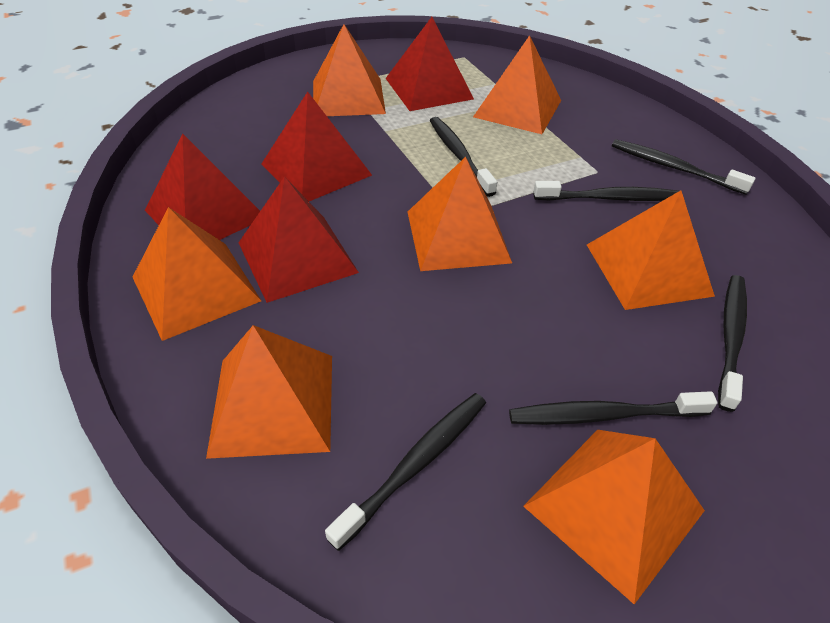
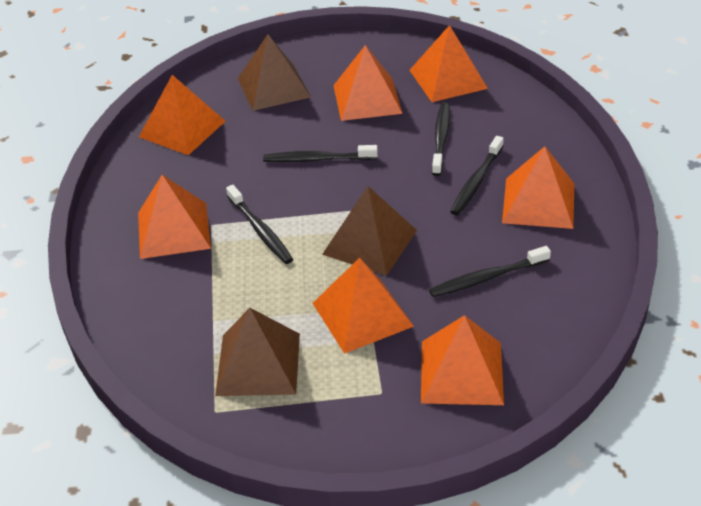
black toothbrush: [325,393,486,551] [430,117,497,197] [509,391,718,425] [533,181,679,201] [612,139,756,195] [718,275,747,412] = 6 -> [226,185,293,264] [263,145,378,162] [429,246,551,297] [432,103,450,176] [450,136,504,216] = 5
brown pyramid: none = 0 -> [215,308,300,396] [238,34,311,111] [322,186,417,276] = 3
red pyramid: [145,133,260,240] [238,176,359,303] [262,91,372,201] [385,17,474,111] = 4 -> none = 0

